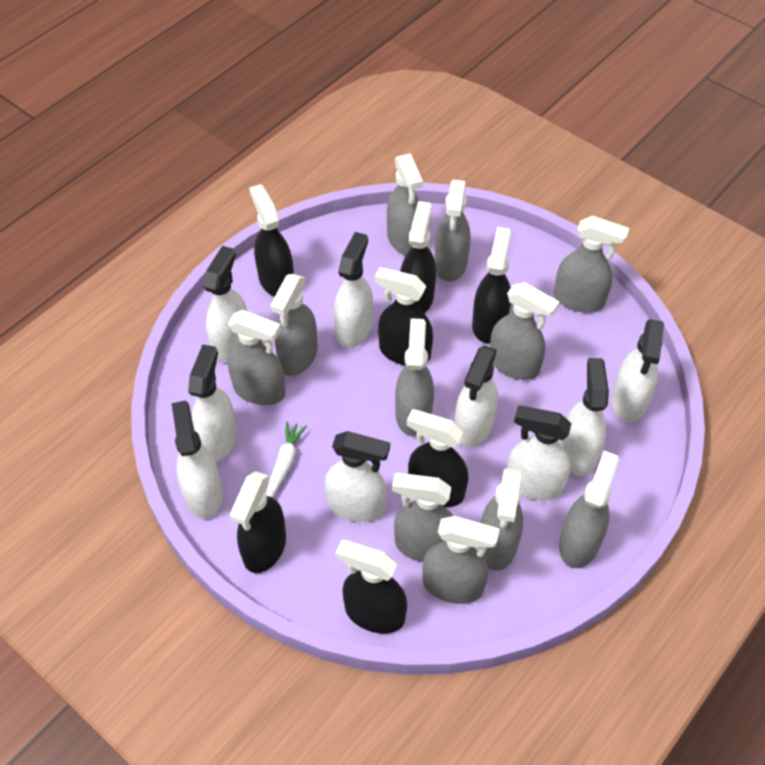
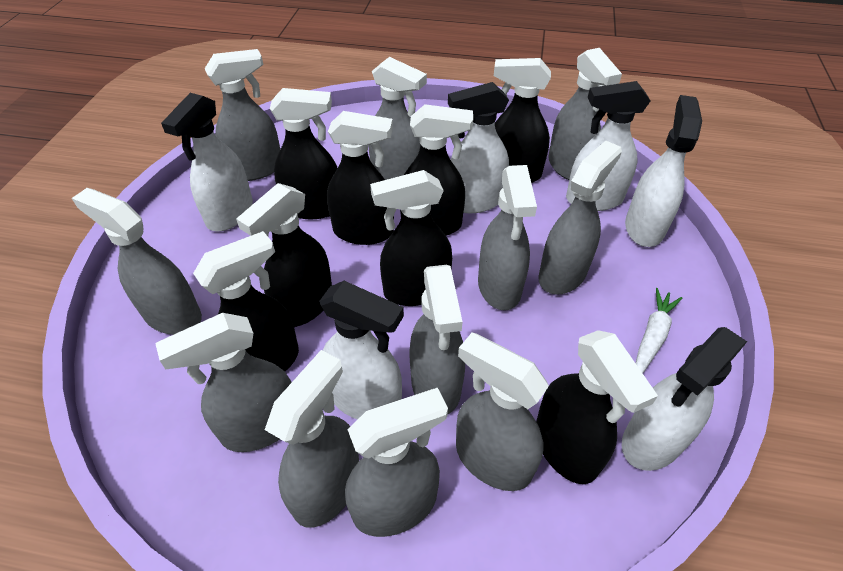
black spray bottle: [230,471,286,573] [249,184,294,297] [336,540,407,634] [375,267,433,365] [400,201,436,313] [407,409,469,507] [472,227,511,343] = 7 -> [193,231,299,371] [236,183,332,327] [270,88,337,219] [327,111,394,245] [370,170,452,306] [400,104,473,236] [494,58,551,183] [536,330,658,484] = 8
white spray bottle: [172,401,223,519] [188,345,237,462] [203,246,247,362] [325,431,390,522] [334,232,373,348] [455,345,498,448] [507,406,571,500] [561,358,609,476] [612,319,664,422] = 9 -> [161,93,253,231] [319,281,404,420] [448,82,509,213] [566,81,651,211] [622,327,747,471] [625,95,702,247] = 6

